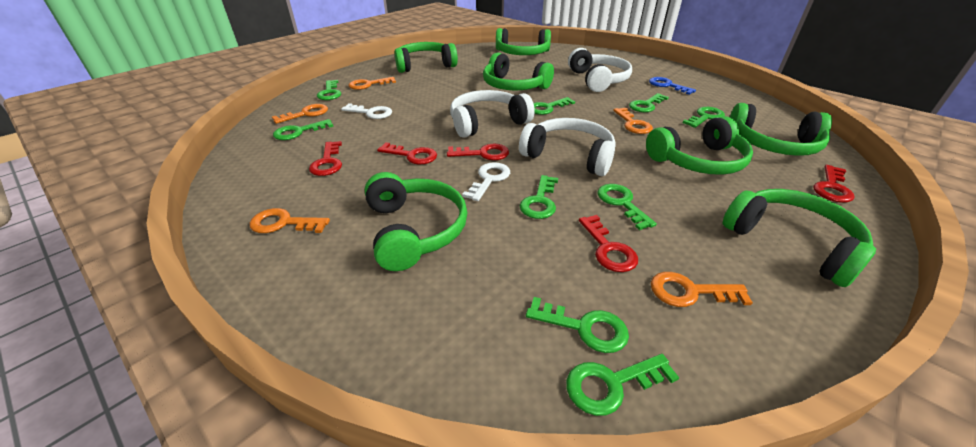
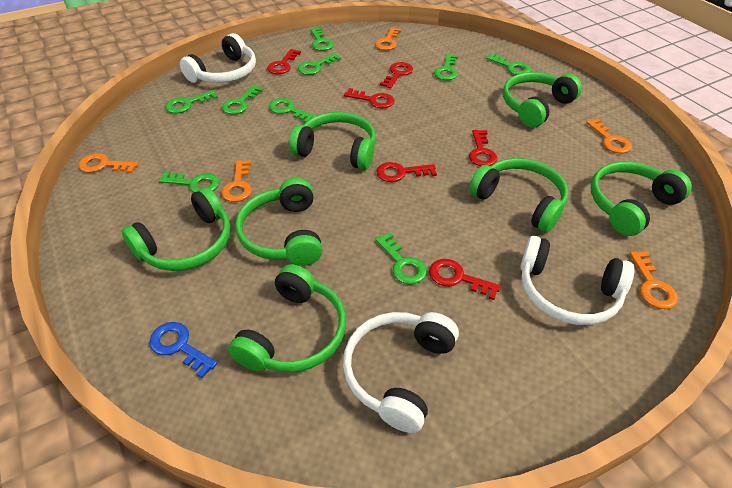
red key: [309,141,342,176] [377,142,437,164] [447,144,509,160] [579,215,638,272] [813,165,855,203] = 5 -> [267,49,301,74] [344,88,394,108] [377,162,437,182] [380,62,413,88] [429,259,501,300] [469,130,498,166] = 6
white key: [341,103,392,119] [462,162,510,201] = 2 -> none = 0

